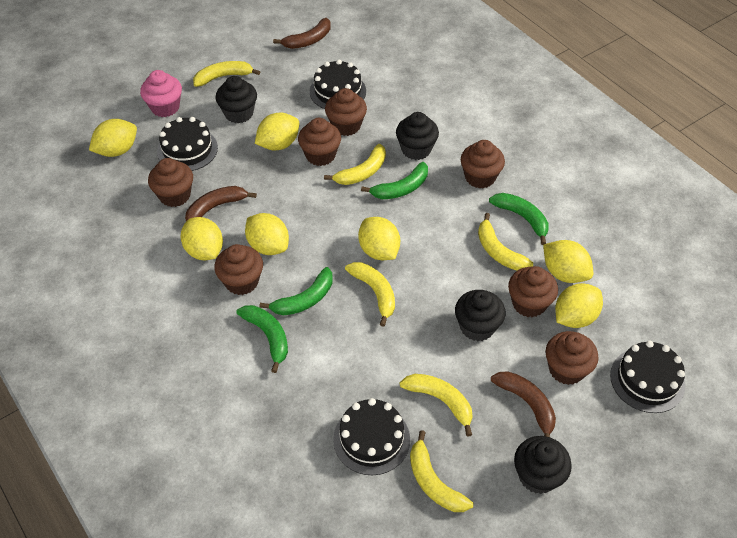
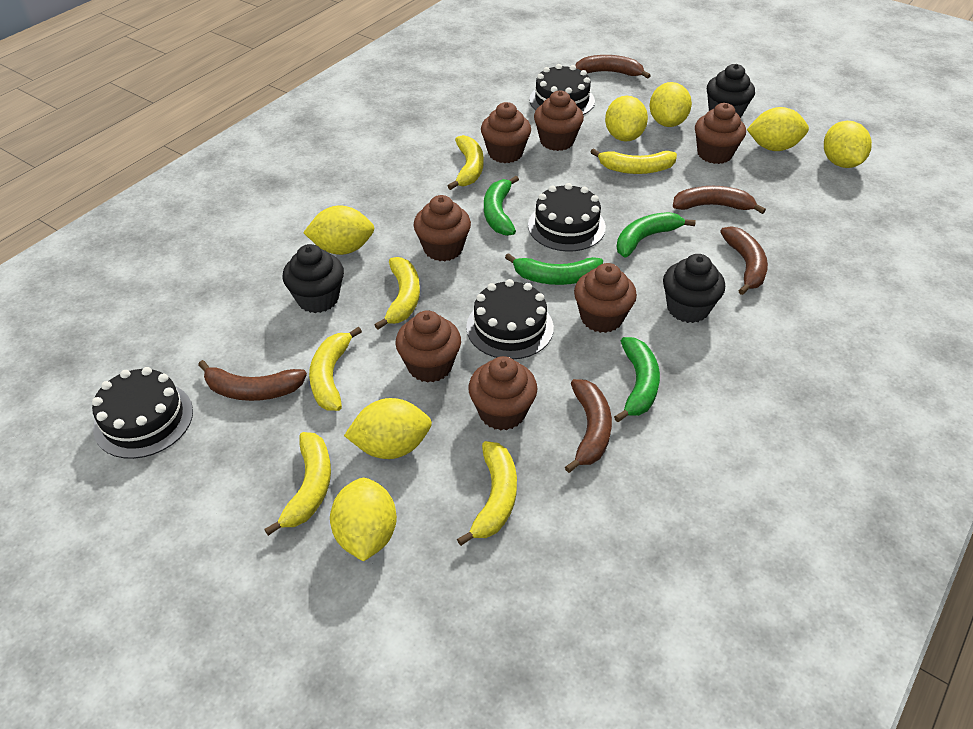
black cupcake: [216,76,257,123] [396,112,439,160] [455,290,506,341] [514,436,572,494] = 4 -> [283,244,344,313] [663,254,725,323] [707,64,755,119] = 3
brown banana: [185,186,257,221] [273,18,331,49] [491,371,556,437] = 3 -> [198,360,307,401] [565,379,612,473] [575,55,651,79] [673,186,766,214] [720,226,768,295] = 5
pink cupcake: [140,70,182,117] = 1 -> none = 0

